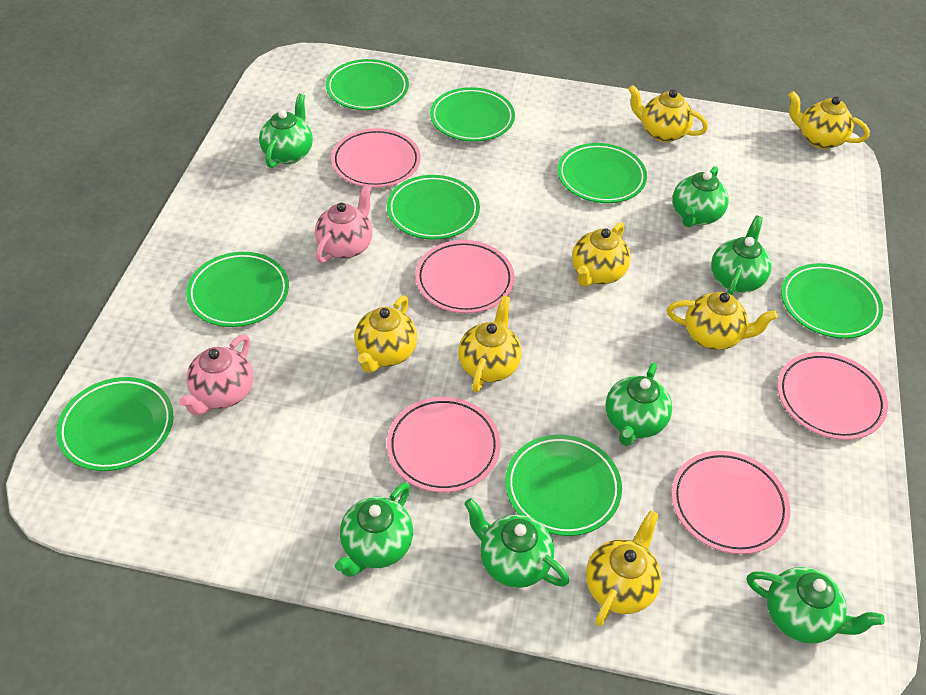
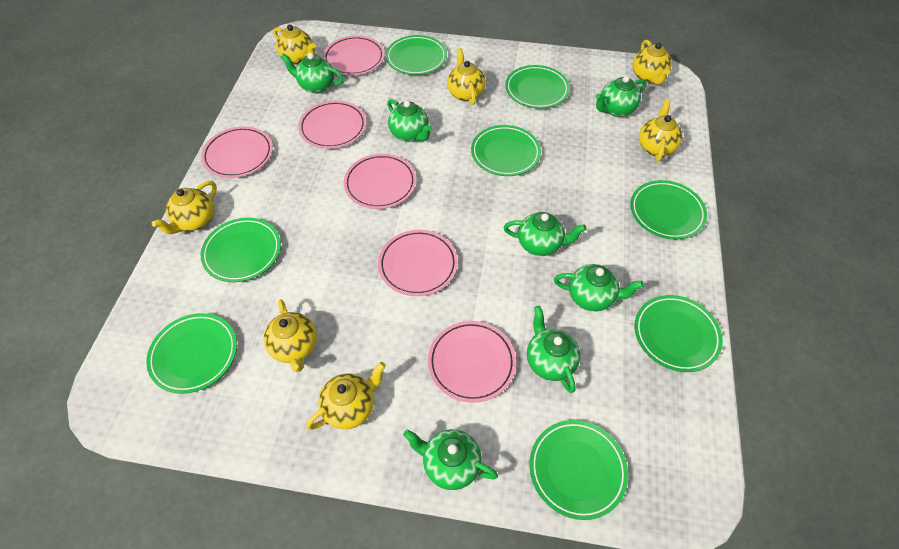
pink plate: [331,128,421,188] [387,397,500,493] [415,240,514,313] [671,451,790,554] [777,352,888,440] = 5 -> [201,126,273,178] [298,101,366,149] [323,36,385,76] [344,154,416,209] [378,230,458,296] [428,321,516,403] = 6
pink teapot: [179,334,253,415] [315,184,372,263] = 2 -> none = 0

